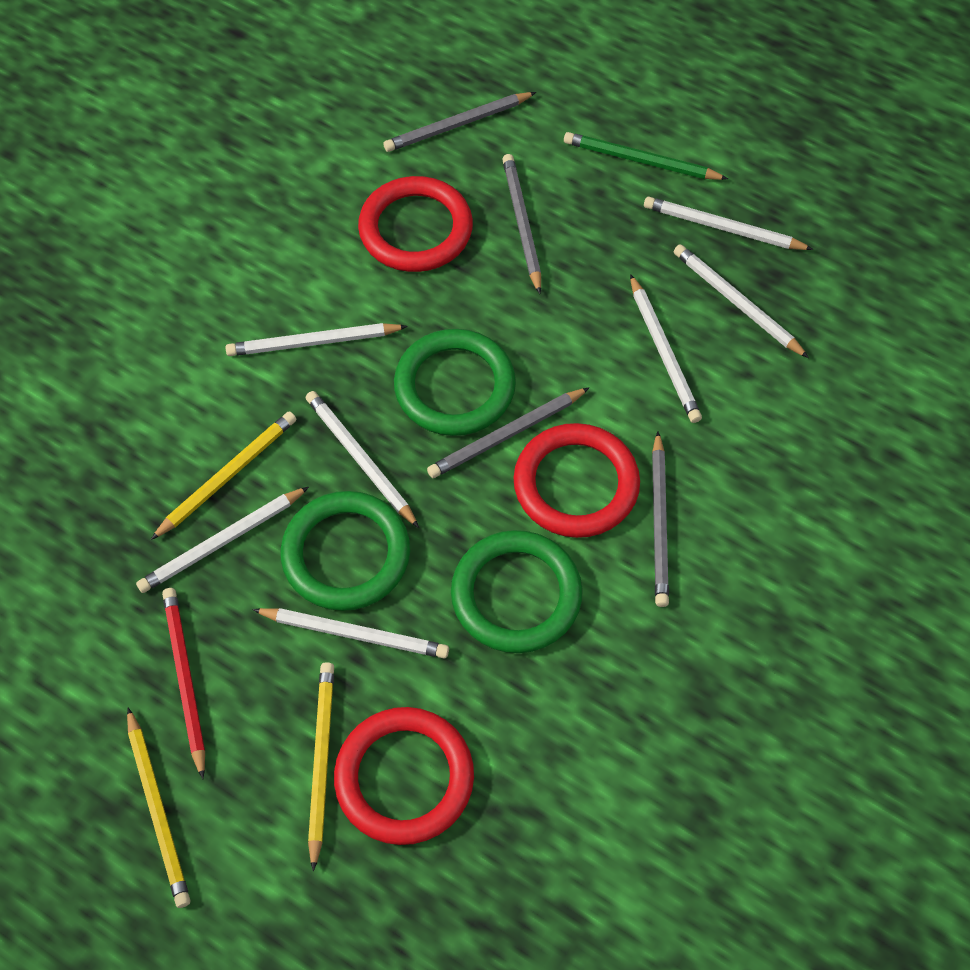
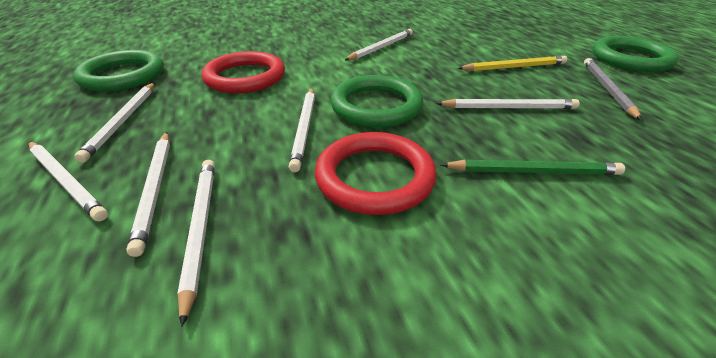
grey pencil: [383,92,536,152] [427,388,589,478] [502,154,541,294] [652,431,669,607] = 4 -> [584,58,642,120] = 1
red pencil: [162,588,205,779] = 1 -> none = 0
red ring: [334,707,474,845] [358,176,473,272] [513,423,640,538] = 3 -> [202,51,285,93] [315,132,437,215] = 2
yellow pencil: [127,707,191,908] [151,411,296,540] [308,662,334,871] = 3 -> [457,56,567,71] = 1

